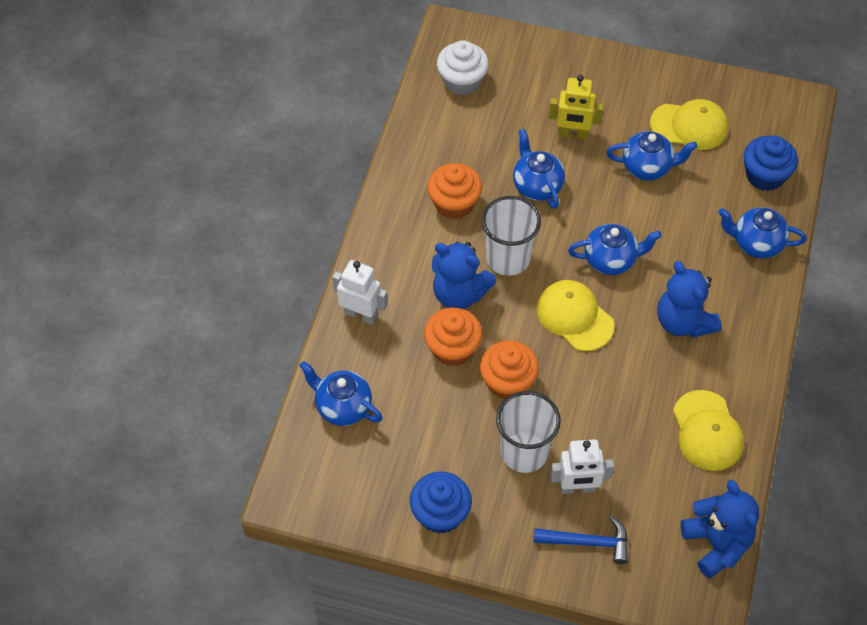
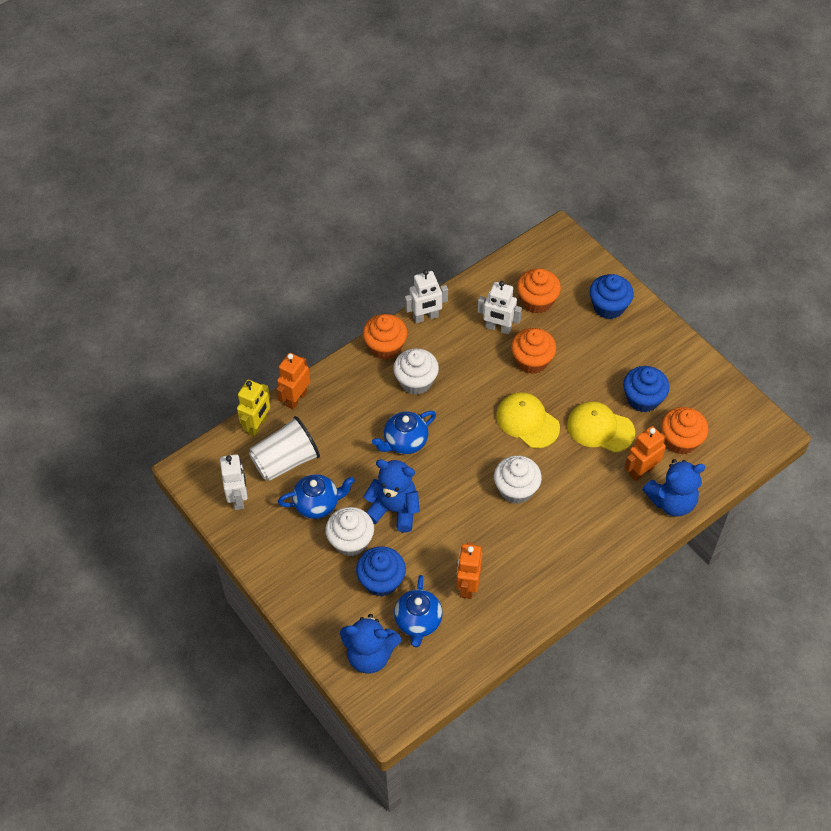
blue cupcake: [410,471,472,534] [743,136,798,191] = 2 -> [356,546,406,597] [589,274,634,319] [623,366,669,413] = 3
blue hammer: [533,516,628,564] = 1 -> none = 0
blue teapot: [299,361,383,426] [513,129,565,209] [568,224,662,275] [607,131,698,181] [718,207,807,259] = 5 -> [278,474,355,519] [372,411,436,454] [394,575,443,647] = 3
orange cupcake: [424,307,482,367] [427,163,482,219] [480,341,539,399] = 3 -> [363,314,407,360] [511,328,556,374] [517,269,561,313] [661,407,708,455] = 4
orange robot: none = 0 -> [276,353,310,410] [456,542,482,599] [624,426,666,481] = 3
white cup: [482,196,541,276] [496,391,561,473] = 2 -> [249,416,320,481] = 1
white cupcake: [437,40,489,95] = 1 -> [325,507,374,556] [393,348,439,395] [494,455,542,504] = 3
white robot: [332,260,388,325] [550,439,614,494] = 2 -> [220,454,248,510] [405,270,448,323] [477,281,522,334] = 3
yellow cap: [536,280,614,351] [650,99,729,150] [673,390,744,471] = 3 -> [496,392,560,448] [567,401,635,452] = 2

